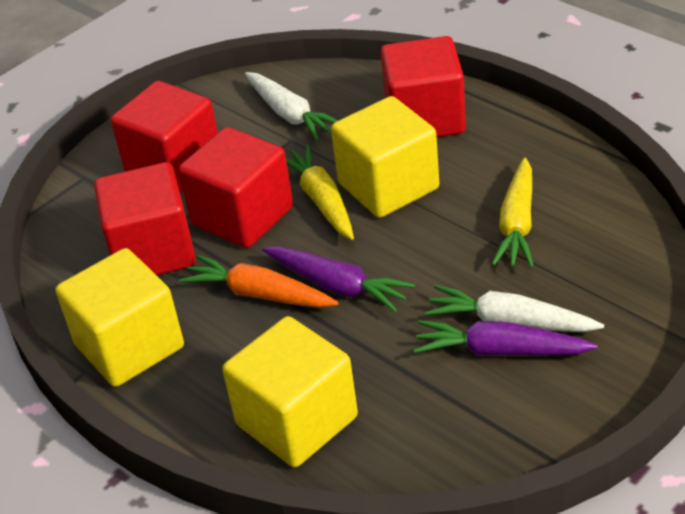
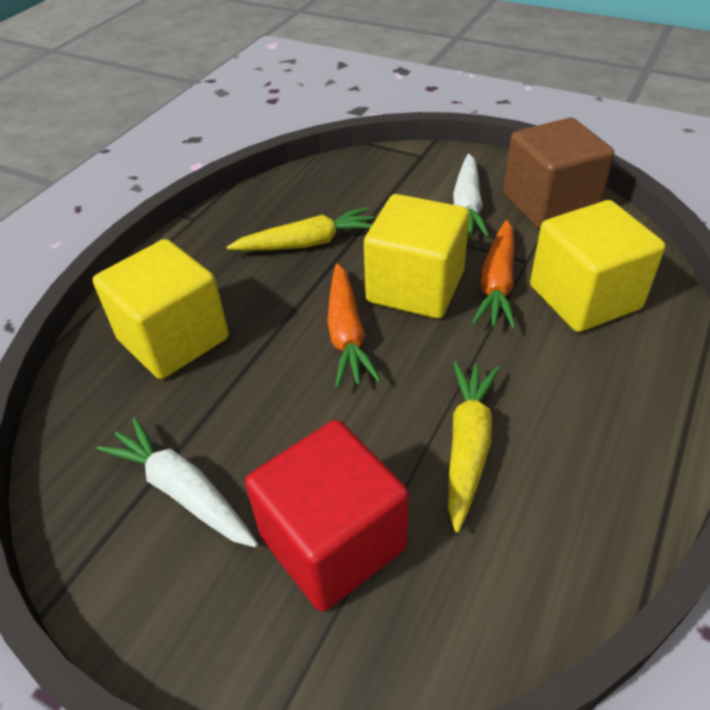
brown cube: none = 0 -> [503,118,614,229] = 1
orange carrot: [179,255,339,308] = 1 -> [327,263,381,388] [472,220,516,329] = 2
purple carrot: [262,246,415,312] [414,320,598,356] = 2 -> none = 0
red cube: [94,162,196,275] [111,81,218,193] [178,127,293,248] [380,36,466,137] = 4 -> [245,420,409,612] = 1

